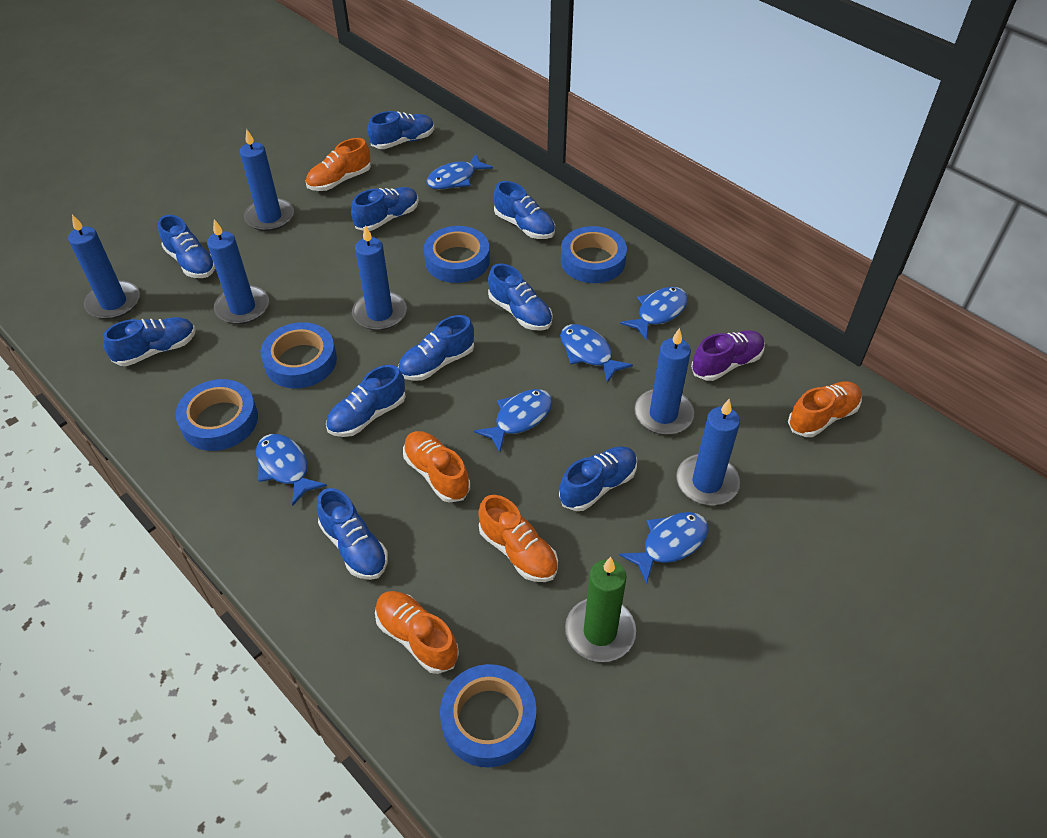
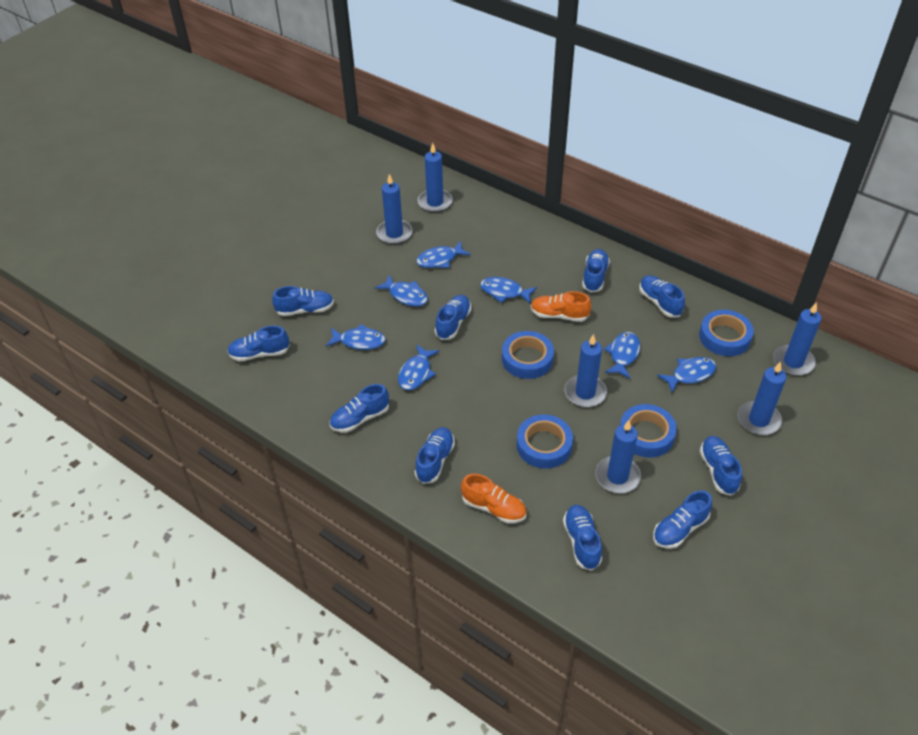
blue fish: [256,434,327,506] [426,153,493,189] [474,389,553,452] [560,324,633,383] [619,512,709,584] [620,287,688,340] = 6 -> [326,324,386,350] [375,274,428,307] [398,344,439,390] [416,241,471,268] [480,277,537,304] [604,332,640,379] [657,357,716,392] = 7
blue tape: [176,379,258,451] [261,322,337,388] [424,226,490,283] [440,664,536,767] [561,226,627,283] = 5 -> [502,331,554,379] [517,414,573,469] [620,404,677,458] [699,310,754,356] = 4
green candle: [565,557,636,662] = 1 -> none = 0
orange shoe: [306,138,371,191] [375,591,459,674] [403,431,470,503] [478,495,558,582] [788,381,862,437] = 5 -> [461,474,527,524] [531,291,591,322] = 2
purple shoe: [691,330,765,381] = 1 -> none = 0

